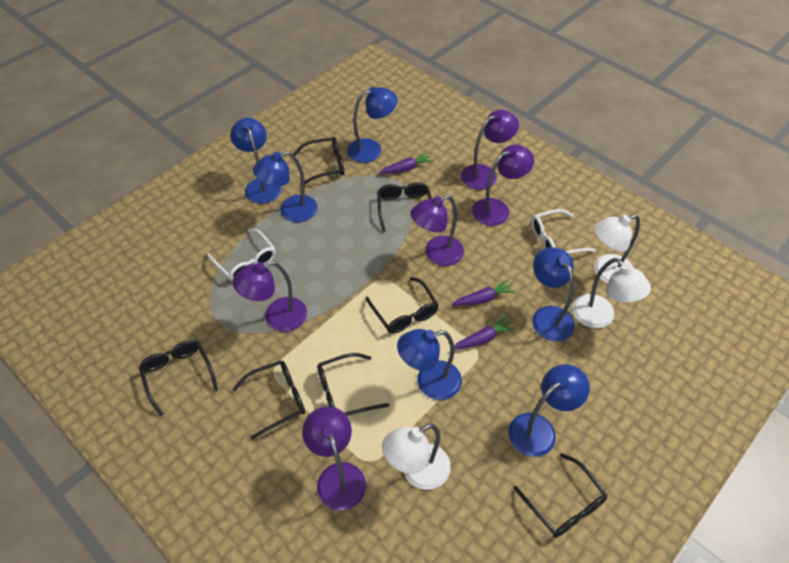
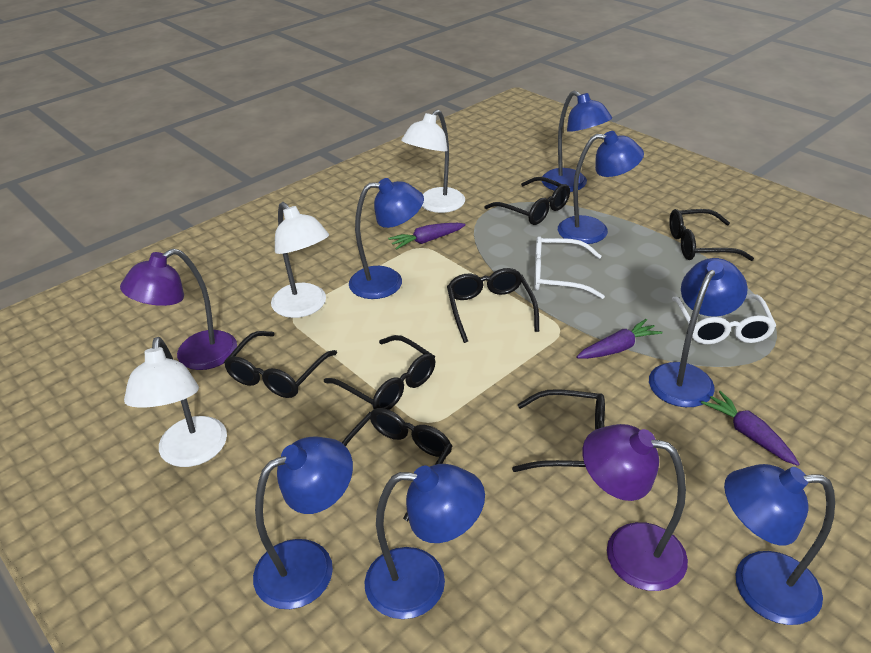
blue lamp: [230,118,281,204] [253,151,318,222] [347,87,398,163] [397,329,462,400] [508,364,590,457] [532,247,575,341] = 6 -> [253,436,353,609] [349,178,424,299] [365,464,485,619] [542,91,612,192] [558,131,644,244] [649,258,748,407] [724,464,835,625] = 7
purple lamp: [233,261,307,332] [302,406,366,511] [410,195,464,266] [461,110,519,190] [472,144,534,226] = 5 -> [120,249,237,370] [583,424,688,591] = 2

